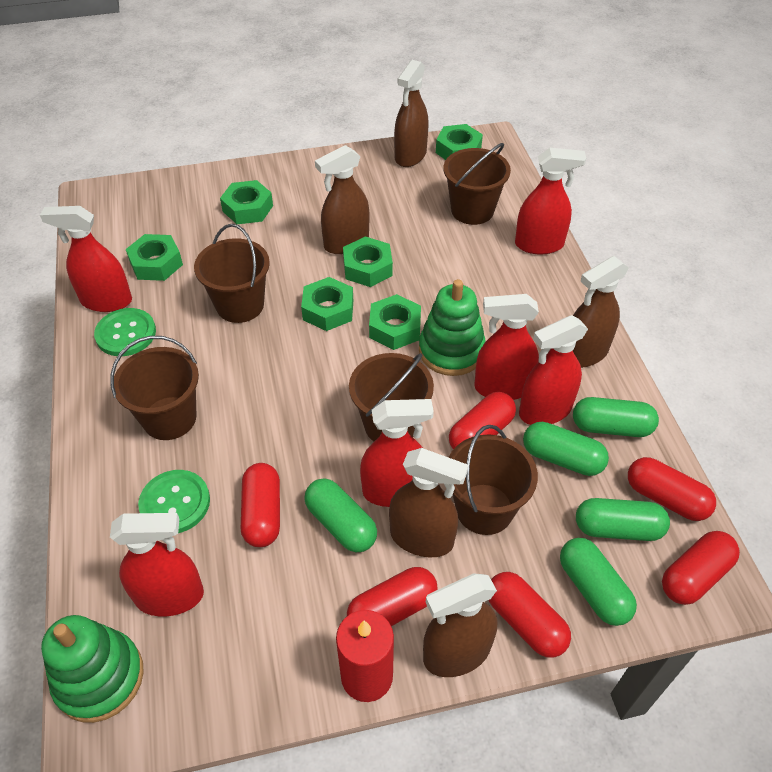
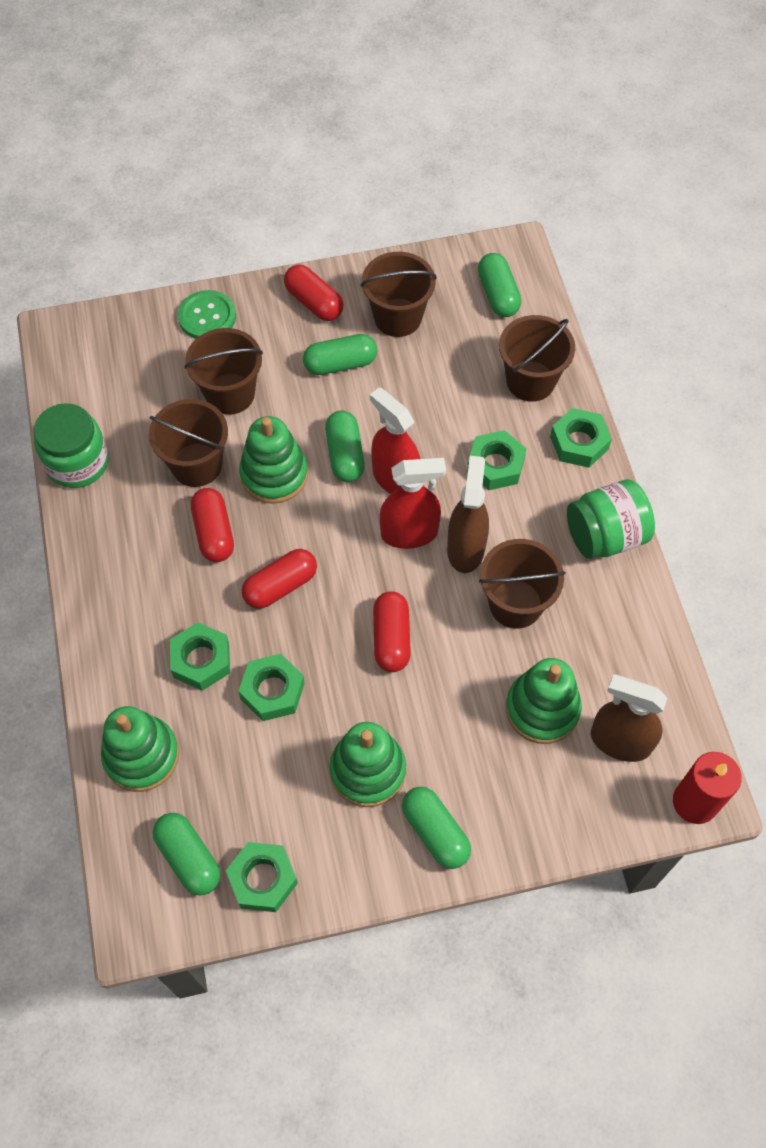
brown spray bottle: [315,145,369,254] [389,448,469,557] [394,60,429,167] [423,573,497,677] [573,256,629,368] = 5 -> [447,456,489,573] [591,675,667,762] = 2
green button: [94,308,156,356] [138,470,210,533] = 2 -> [178,290,236,339] = 1
green jar: none = 0 -> [34,403,109,488] [567,479,655,559] = 2
green nut: [126,234,183,281] [220,180,273,224] [301,277,353,331] [343,237,393,287] [369,294,421,350] [436,124,483,160] = 6 -> [170,622,230,691] [226,842,298,912] [238,654,305,721] [467,430,527,490] [550,408,612,468] = 5
green stacking toy: [41,615,144,723] [419,279,486,376] = 2 -> [101,706,179,792] [239,416,308,504] [329,722,406,807] [506,658,582,744] = 4
red capsule: [241,463,280,547] [347,567,438,626] [449,392,516,449] [489,572,571,658] [628,457,716,521] [662,531,740,605] = 6 -> [191,488,234,562] [242,549,317,609] [284,265,343,321] [373,591,411,672] = 4
red spray bottle: [40,206,132,312] [110,513,204,616] [360,399,434,507] [474,294,539,400] [515,148,586,255] [519,315,588,425] = 6 -> [370,387,420,494] [380,458,446,549] = 2

